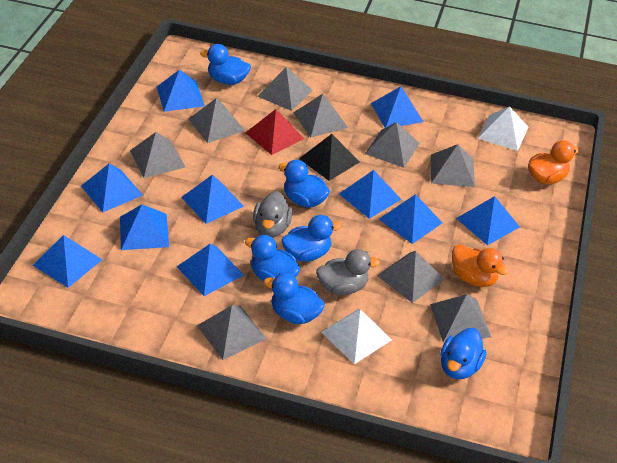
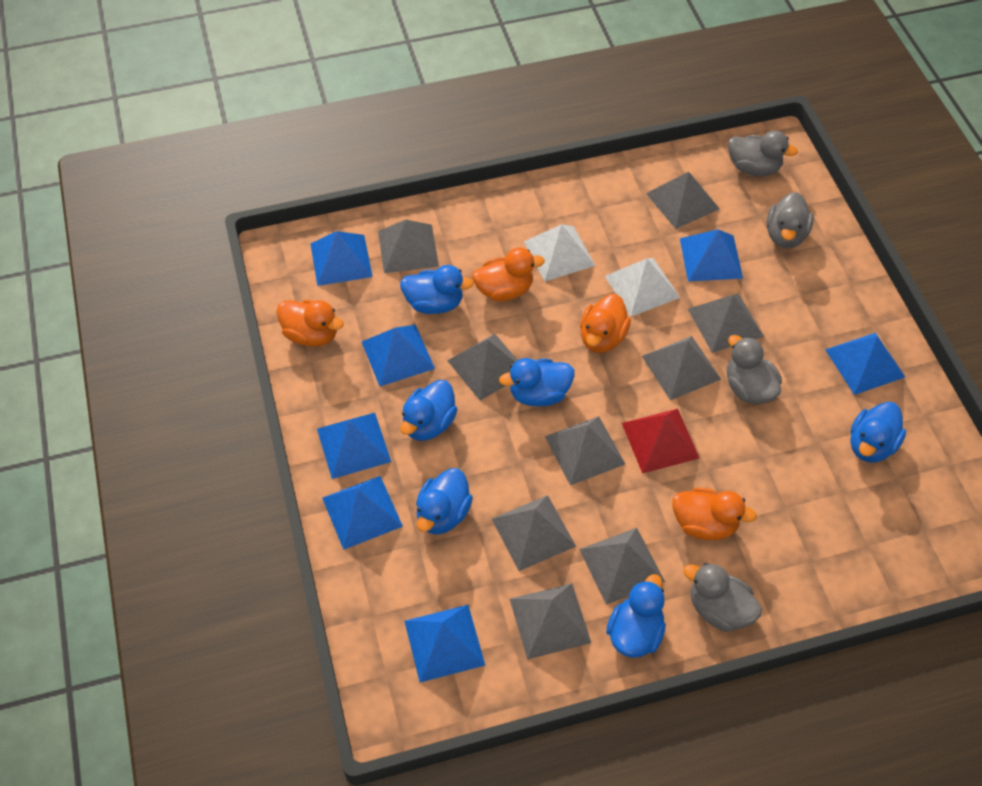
black pyramid: [299,134,359,181] = 1 -> none = 0
blue pyramid: [33,235,103,288] [81,163,143,212] [120,204,169,250] [157,70,205,112] [177,244,244,296] [181,175,244,224] [339,170,401,219] [371,86,423,128] [379,194,442,244] [456,196,520,245] = 10 -> [310,231,373,286] [317,413,391,479] [322,476,403,550] [362,325,435,386] [404,605,485,683] [680,229,743,281] [825,333,905,395] = 7
grey duck: [253,191,292,237] [316,249,380,295] = 2 -> [683,563,762,632] [727,335,782,404] [728,131,798,176] [766,192,814,248] = 4
orange duck: [452,244,509,287] [528,140,580,184] = 2 -> [277,300,344,347] [472,248,545,302] [580,294,631,353] [673,487,757,540] = 4

